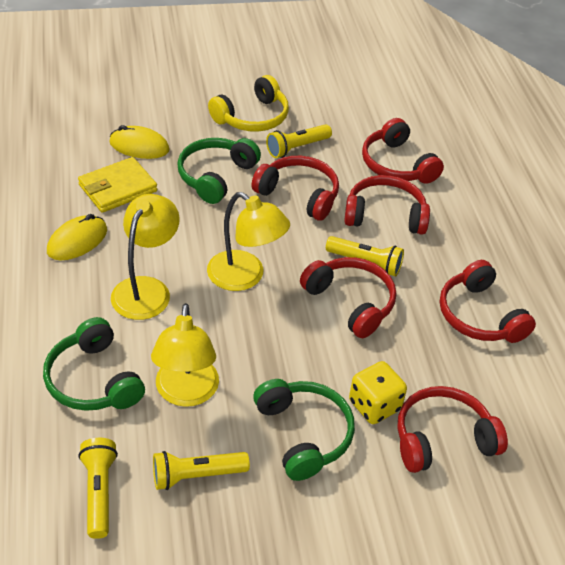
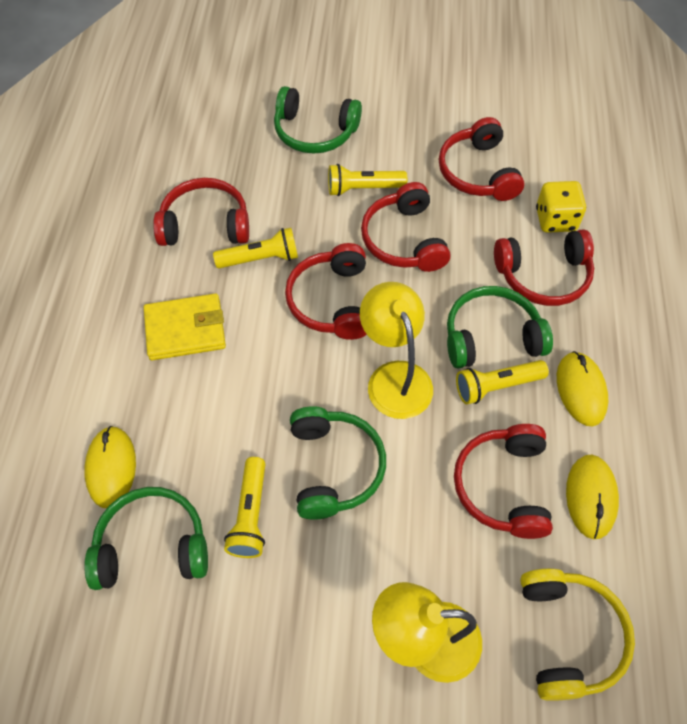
green headphones: [43,317,145,411] [177,138,261,204] [253,379,355,481] = 3 -> [84,487,208,590] [274,86,362,154] [290,406,386,520] [447,286,553,369] = 4
yellow lamp: [111,194,180,320] [151,303,219,407] [207,192,290,291] = 3 -> [360,282,433,419] [372,582,482,683] = 2
yellow mouse: [47,214,107,260] [109,125,170,159] = 2 -> [84,426,136,508] [557,351,608,426] [566,455,619,539] = 3

